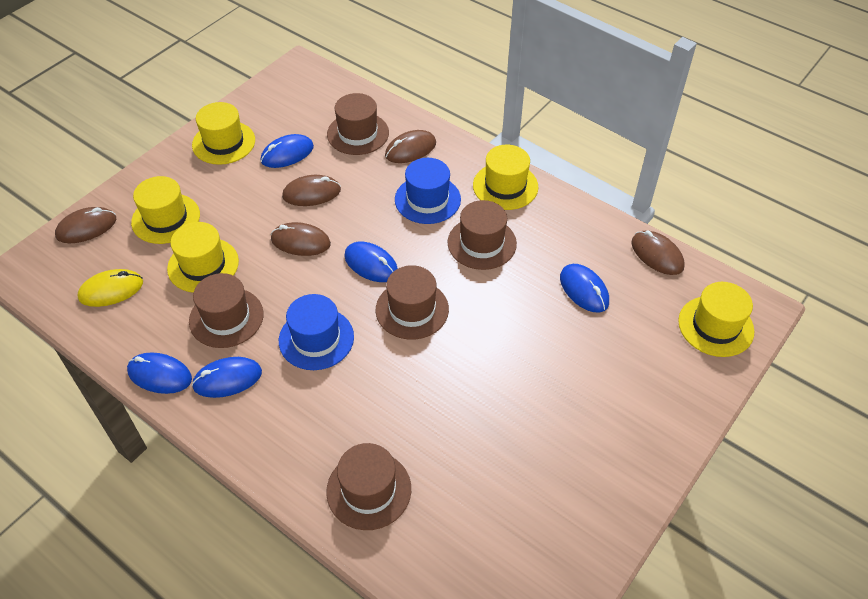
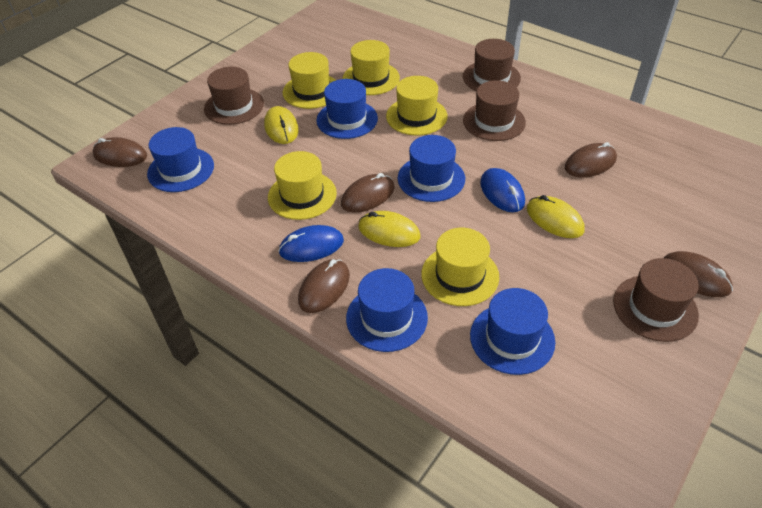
blue hat: [279,294,354,370] [395,158,461,224] = 2 -> [147,127,214,192] [316,79,378,139] [346,268,428,352] [398,135,465,202] [470,288,555,375] = 5
blue mouse: [127,352,192,394] [191,357,262,398] [261,134,314,168] [344,242,398,282] [560,264,609,313] = 5 -> [278,225,344,262] [480,168,525,212] = 2
brown hat: [189,273,264,348] [326,443,411,530] [327,93,389,155] [376,265,449,340] [448,200,517,270] = 5 -> [204,67,264,125] [463,39,521,91] [463,80,526,141] [613,258,699,342] = 4
yellow mouse: [77,269,143,307] = 1 -> [264,106,299,144] [358,211,421,247] [527,195,585,238] = 3

